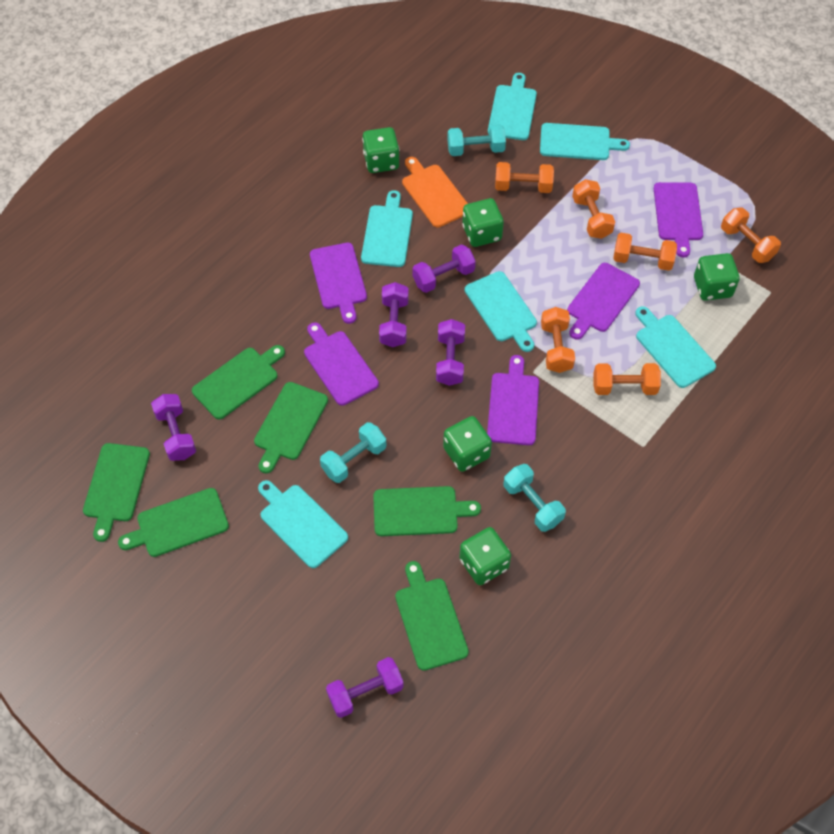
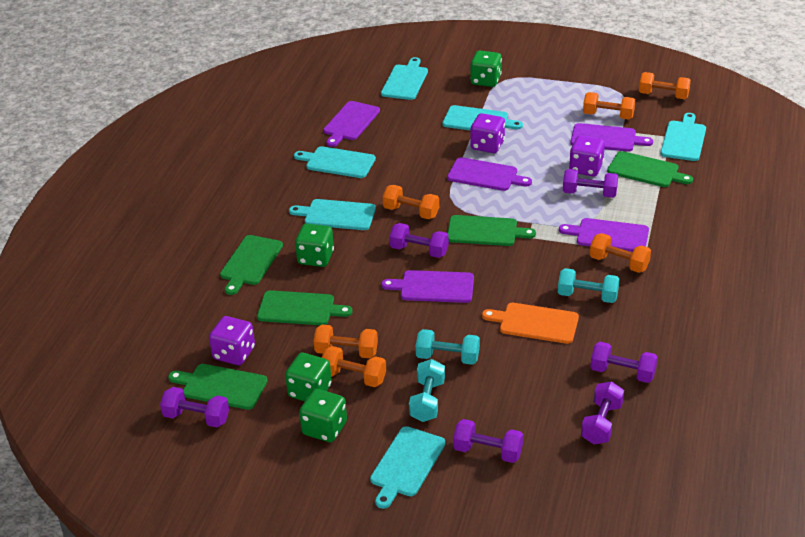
green cutting board: [83,443,150,542] [118,488,229,557] [192,345,285,419] [254,382,328,474] [373,486,481,536] [395,561,469,671] = 6 -> [168,364,268,410] [220,235,283,295] [257,290,353,325] [447,215,536,246] [607,151,693,187] = 5
green dice: [362,127,399,173] [443,416,492,472] [459,527,511,585] [462,198,504,247] [694,253,740,301] = 5 -> [285,353,332,401] [295,224,334,267] [299,389,347,442] [470,50,502,87] = 4
purple dice: none = 0 -> [209,316,255,365] [471,113,505,153] [569,136,605,177] = 3
purple dumbbell: [151,394,196,461] [326,657,404,718] [379,282,409,347] [413,244,476,293] [436,319,465,386] = 5 -> [160,387,229,427] [389,223,449,258] [453,419,523,463] [563,169,618,198] [581,381,624,444] [590,342,658,383] = 6

